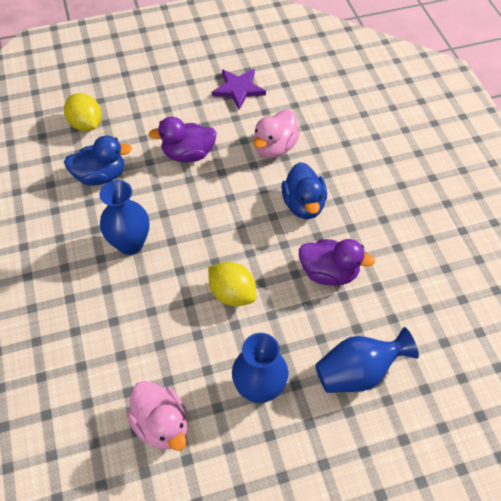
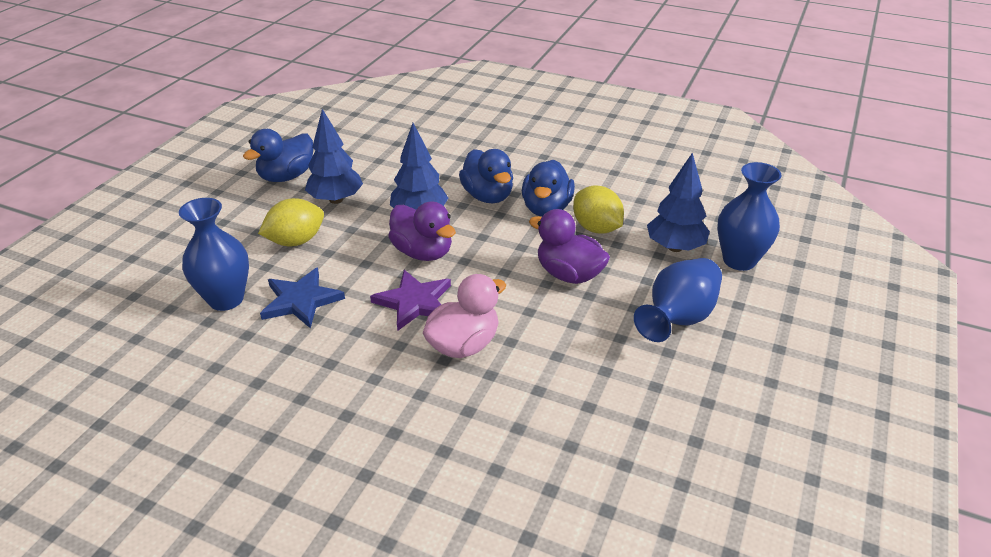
blue duck: [64,136,132,186] [281,162,327,219] = 2 -> [243,129,313,182] [459,149,513,203] [522,160,575,217] = 3
blue star: none = 0 -> [260,267,345,329] = 1
blue tree: none = 0 -> [305,109,363,204] [390,123,448,210] [647,153,710,252] = 3
pink duck: [127,381,187,451] [253,109,300,158] = 2 -> [423,274,506,358] = 1

